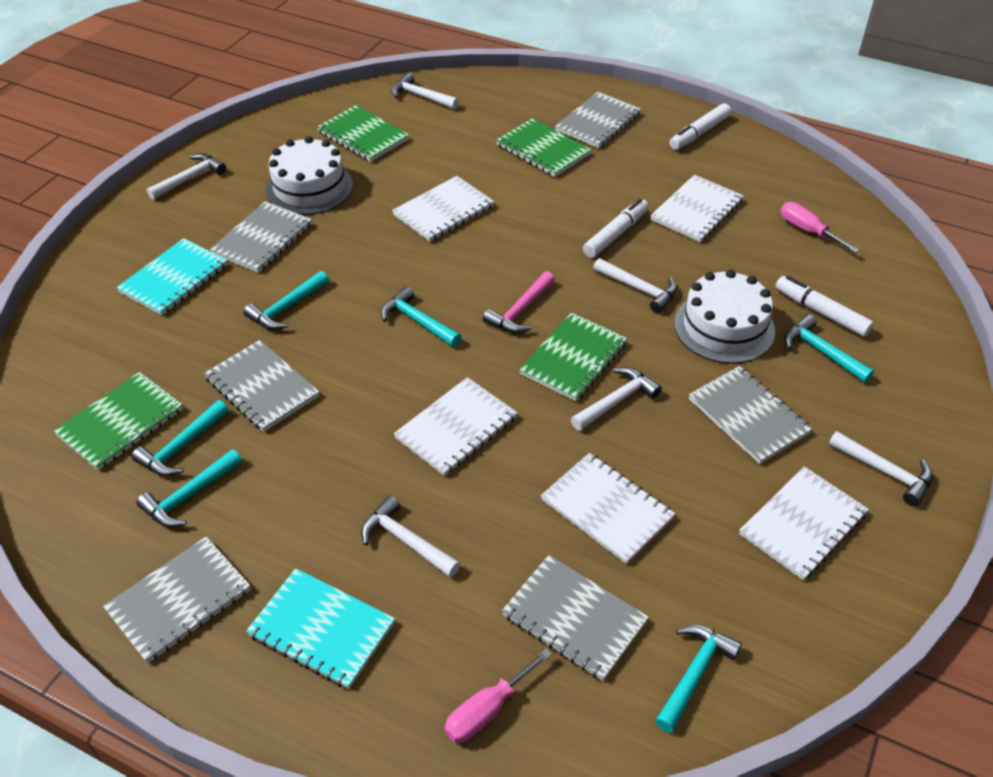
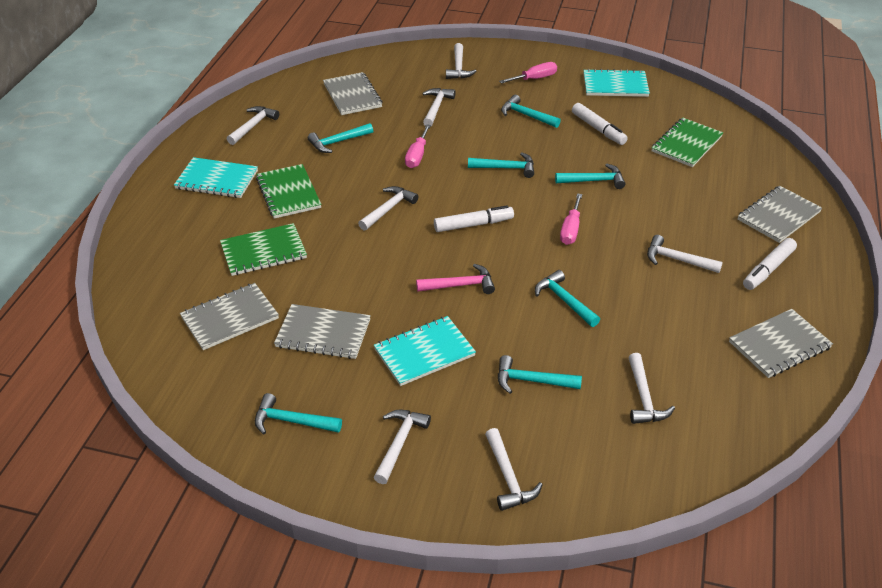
green notebook: [54,372,183,471] [317,105,409,162] [496,118,591,177] [519,312,627,401] = 4 -> [220,223,307,276] [256,164,321,219] [652,118,723,167] = 3
grey notebook: [103,537,251,663] [204,340,319,432] [210,201,312,273] [502,555,649,681] [555,92,641,148] [689,366,812,464] = 6 -> [180,283,279,350] [274,304,371,359] [323,72,383,115] [729,309,833,378] [738,186,822,243] = 5
pink screwdriver: [444,648,552,743] [781,202,859,253] = 2 -> [405,124,431,168] [499,62,557,84] [560,193,582,245] = 3
turquoise hammer: [132,400,229,476] [136,449,242,527] [243,271,329,330] [381,286,461,347] [655,624,742,733] [785,314,874,383] = 6 -> [255,393,342,434] [308,123,373,153] [468,153,534,178] [498,355,582,394] [501,95,561,128] [535,270,600,327] [555,164,625,189] = 7
turquoise notebook: [116,238,228,315] [246,568,395,689] = 2 -> [174,157,258,198] [374,316,476,386] [584,69,650,97] = 3
white cake: [265,136,353,215] [674,269,775,364] = 2 -> none = 0
white hammer: [147,153,226,200] [361,495,460,577] [391,72,459,109] [571,367,662,431] [593,258,677,313] [828,431,933,506] = 6 -> [227,106,279,145] [358,186,418,231] [373,410,431,484] [422,88,456,127] [446,43,476,79] [485,428,543,511] [628,353,675,424] [647,235,723,273] = 8
white notebook: [392,176,495,242] [394,377,518,476] [541,453,675,564] [650,175,744,242] [739,466,869,580] = 5 -> none = 0

